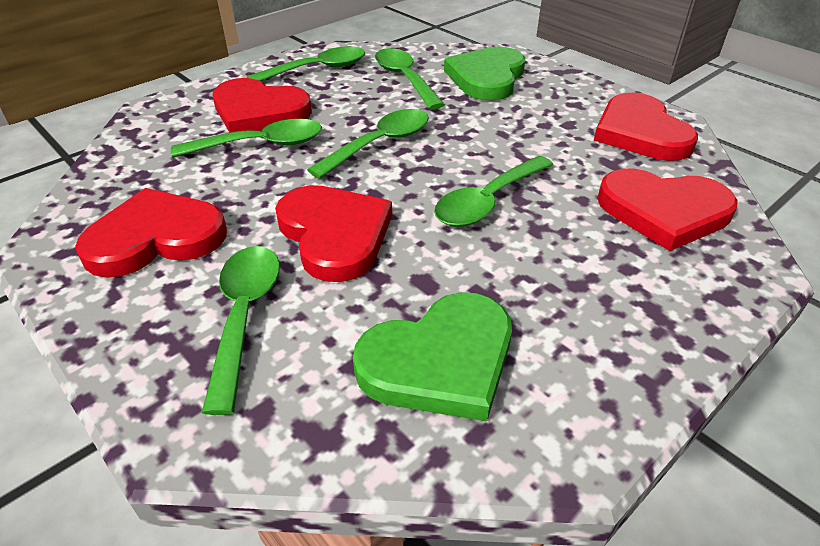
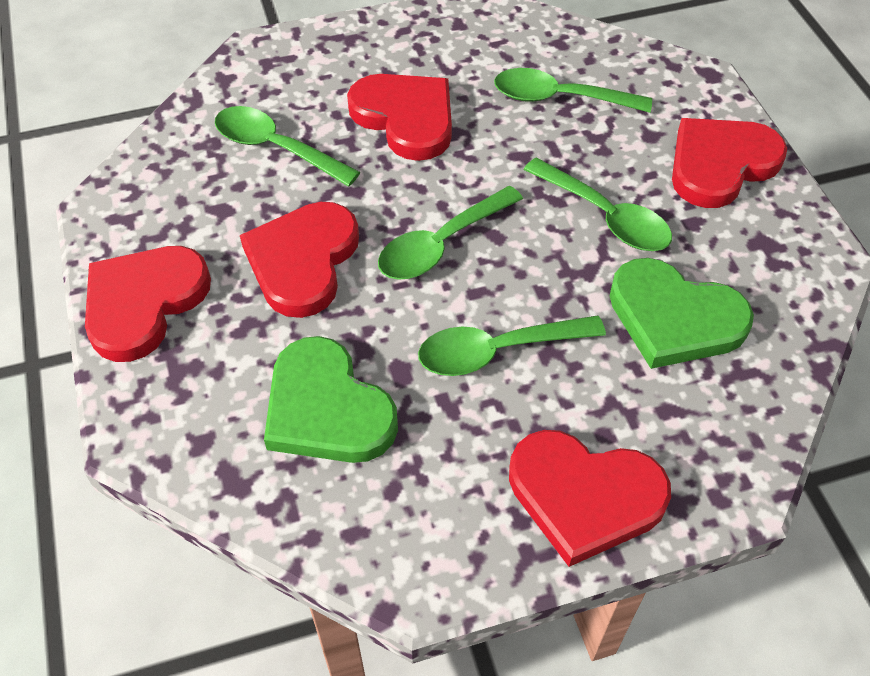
green spoon: [171,119,322,158] [202,246,280,415] [247,46,365,81] [307,109,429,179] [375,48,445,110] [434,156,553,227] = 6 -> [215,106,360,186] [378,186,523,280] [418,316,606,376] [494,68,652,113] [523,158,672,251] = 5

